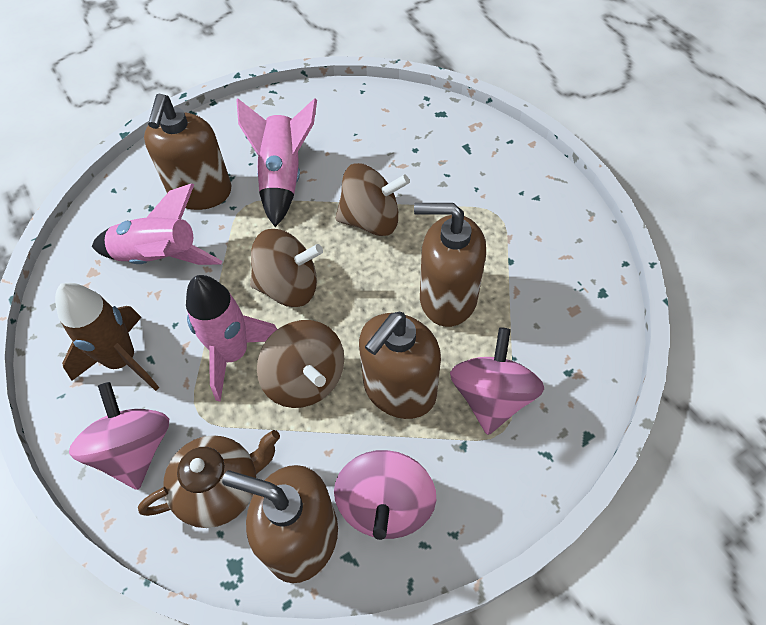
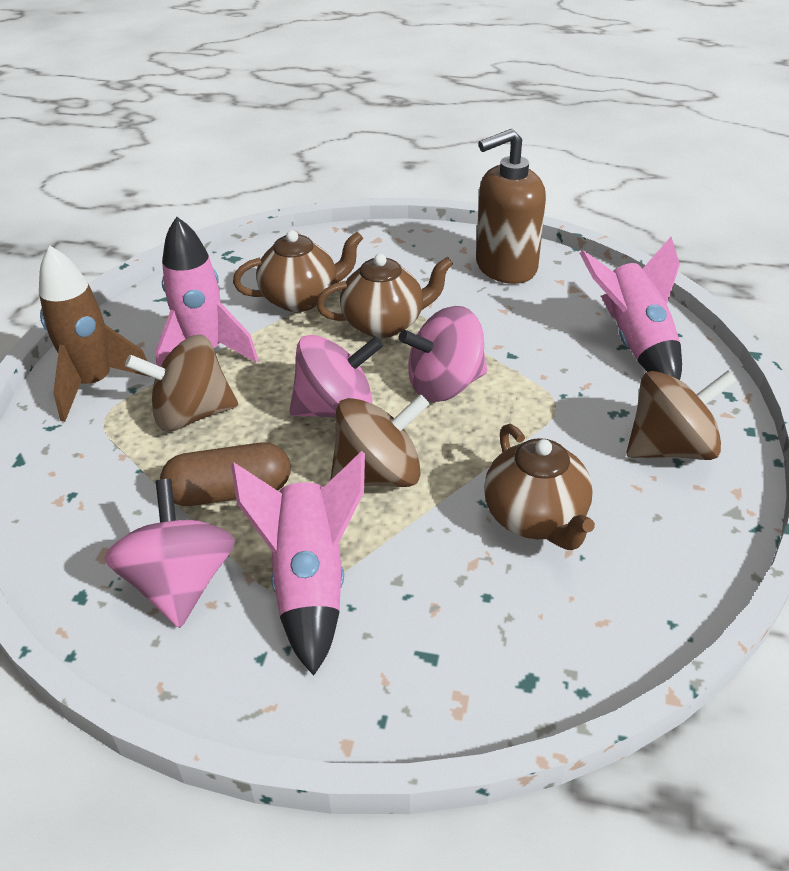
brown capsule: none = 0 -> [160,442,291,506] = 1
brown soap dispenser: [144,94,232,210] [222,465,338,583] [359,311,441,419] [414,203,486,327] = 4 -> [476,129,546,284] = 1
brown teapot: [138,430,280,528] = 1 -> [233,230,363,312] [316,254,453,338] [484,424,595,550] = 3

